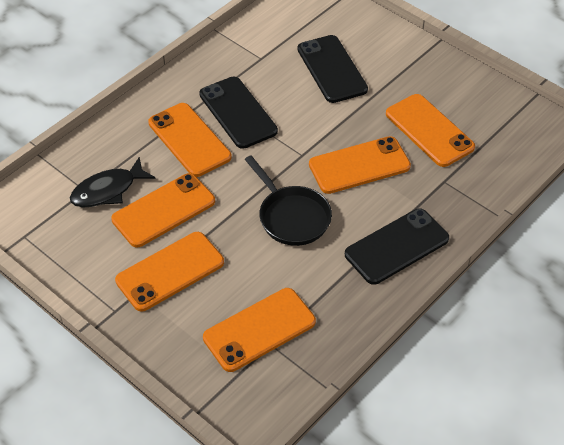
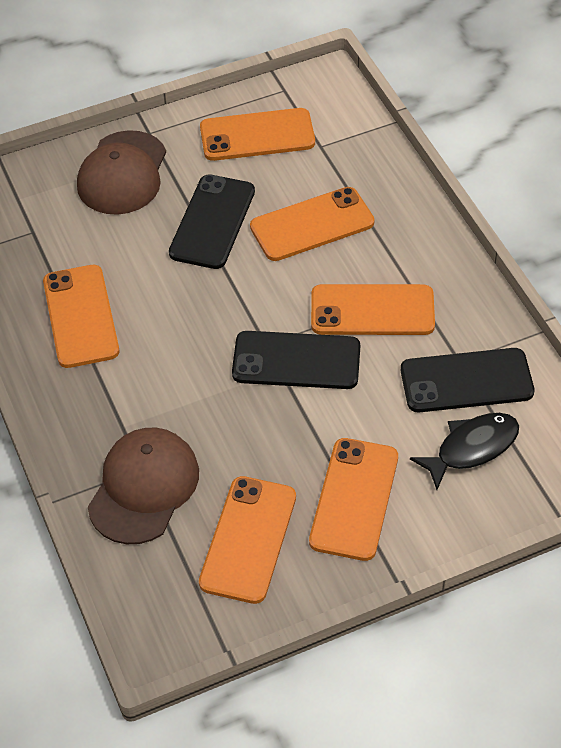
black pan: [245,155,332,246] = 1 -> none = 0
brown cap: none = 0 -> [77,130,166,215] [88,428,199,544] = 2

